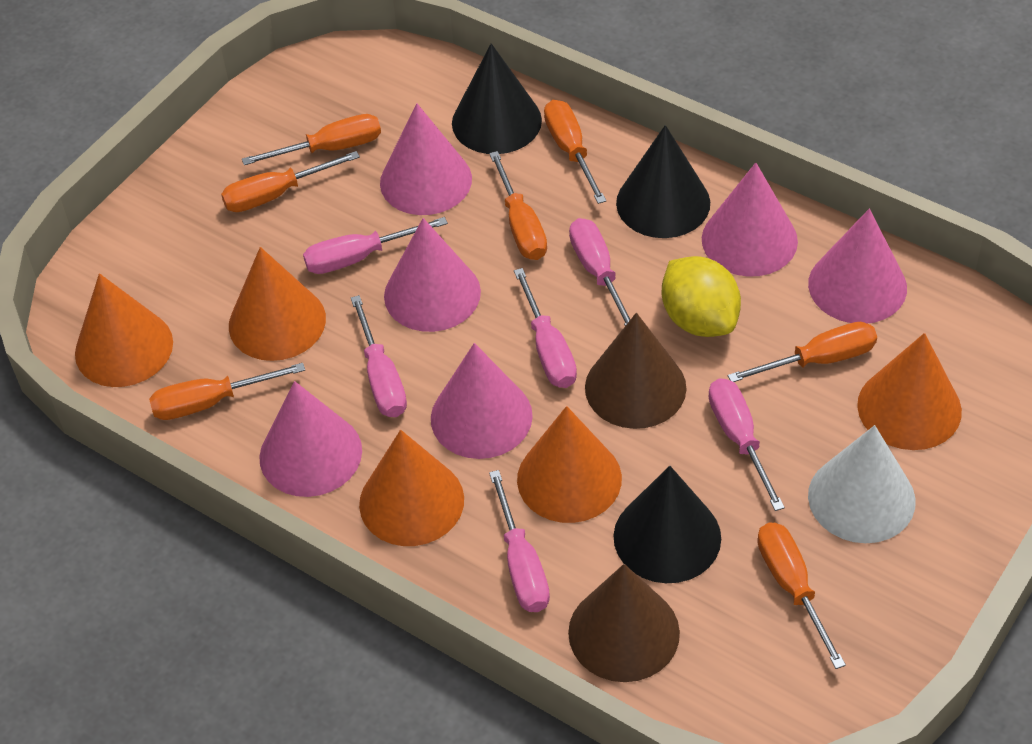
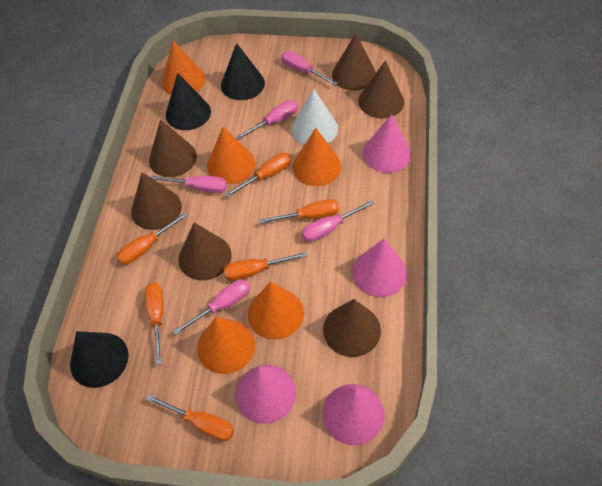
brown cone: [568,564,680,682] [585,313,686,429] = 2 -> [131,172,182,230] [149,119,197,177] [179,222,232,280] [323,299,381,357] [332,33,376,91] [359,60,404,118] = 6
orange screwdriver: [149,363,305,420] [221,151,360,212] [242,114,381,165] [489,151,547,260] [544,100,606,204] [728,322,877,382] [757,523,846,669] = 7 -> [117,212,188,265] [145,282,164,365] [146,394,234,441] [224,252,307,281] [225,153,291,197] [259,199,339,224] = 6
pink cone: [259,381,362,497] [380,103,472,215] [384,218,481,332] [431,343,533,459] [702,162,798,277] [808,209,907,323] = 6 -> [236,365,296,424] [322,384,385,445] [352,238,407,297] [363,114,411,173] = 4
pink screwdriver: [303,217,448,274] [351,295,407,417] [489,470,550,612] [514,268,577,388] [569,218,630,326] [708,379,785,511] = 6 -> [151,176,227,193] [173,279,250,335] [236,100,298,140] [281,51,338,85] [302,200,375,242] = 5
yellow lemon: [662,256,741,337] = 1 -> none = 0

